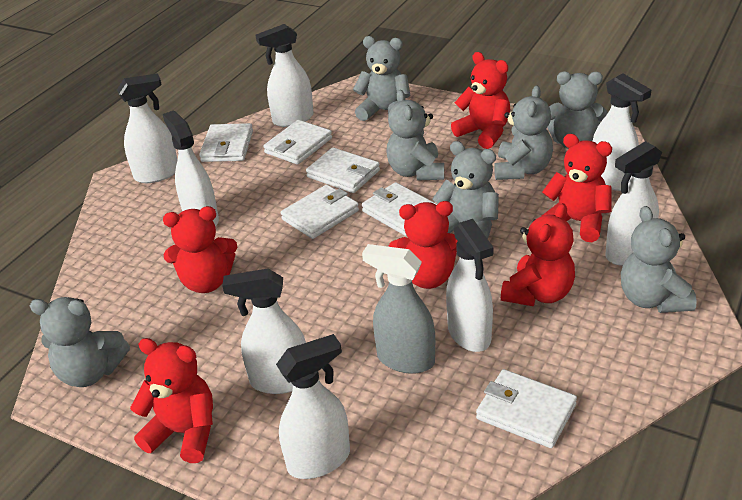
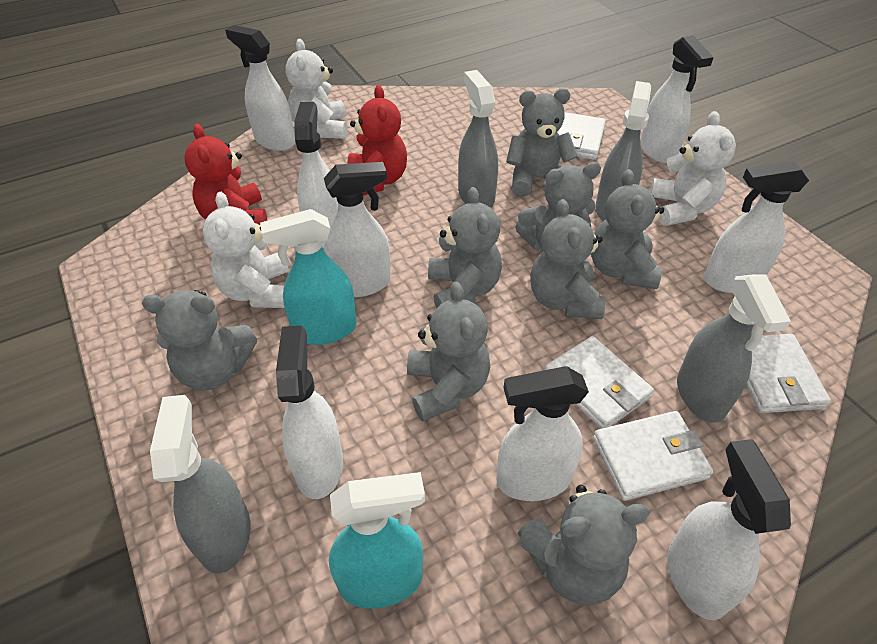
grey spray bottle: [362,244,435,374] = 1 -> [150,395,251,573] [458,70,498,208] [595,81,651,221] [677,274,791,423] = 4
grey teddy bear: [30,297,130,387] [353,36,410,121] [386,90,444,181] [432,141,499,239] [494,86,553,180] [547,71,608,149] [621,206,697,313] = 7 -> [142,290,257,391] [407,282,490,422] [428,187,502,308] [506,88,578,197] [515,162,601,251] [517,485,650,605] [530,199,605,319] [591,169,664,289] = 8
red teddy bear: [130,338,213,463] [163,206,237,293] [388,201,457,289] [451,52,510,149] [501,203,575,306] [542,134,612,242] = 6 -> [185,124,267,225] [347,85,407,195] = 2
turquoise spray bottle: none = 0 -> [260,209,357,345] [329,472,425,609] = 2
white teddy bear: none = 0 -> [203,192,289,308] [285,39,347,139] [650,111,736,226] = 3
white wallet: [199,123,253,162] [263,120,332,165] [281,185,359,239] [306,147,380,193] [362,182,437,236] [476,369,577,448] = 6 -> [545,336,654,429] [557,112,606,160] [593,411,713,501] [746,334,831,413] = 4

